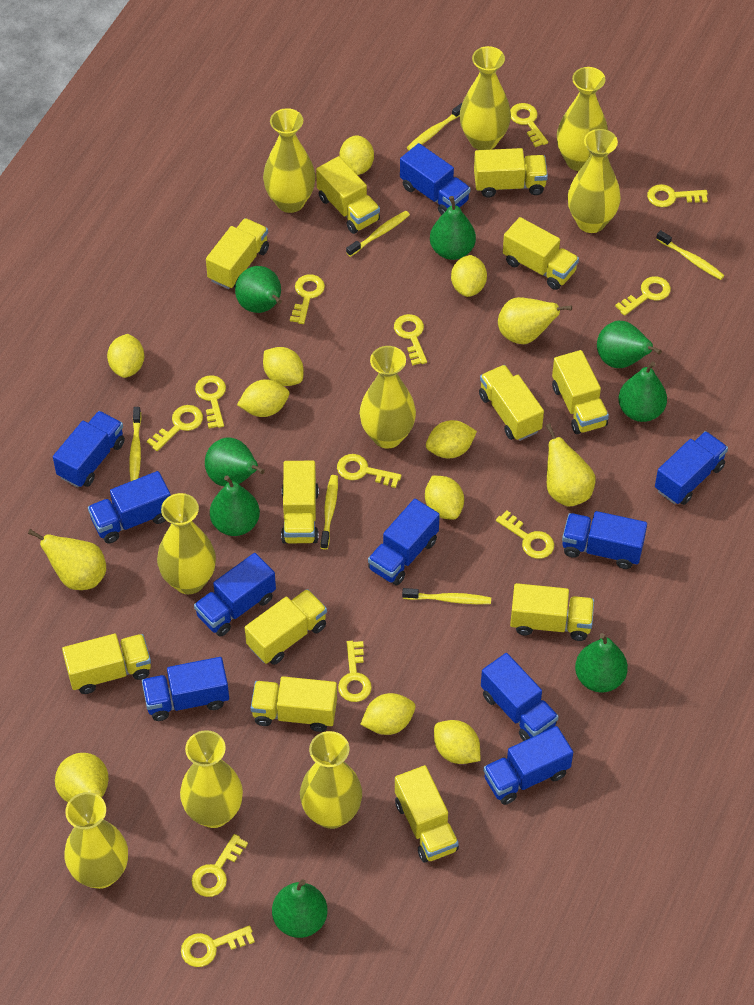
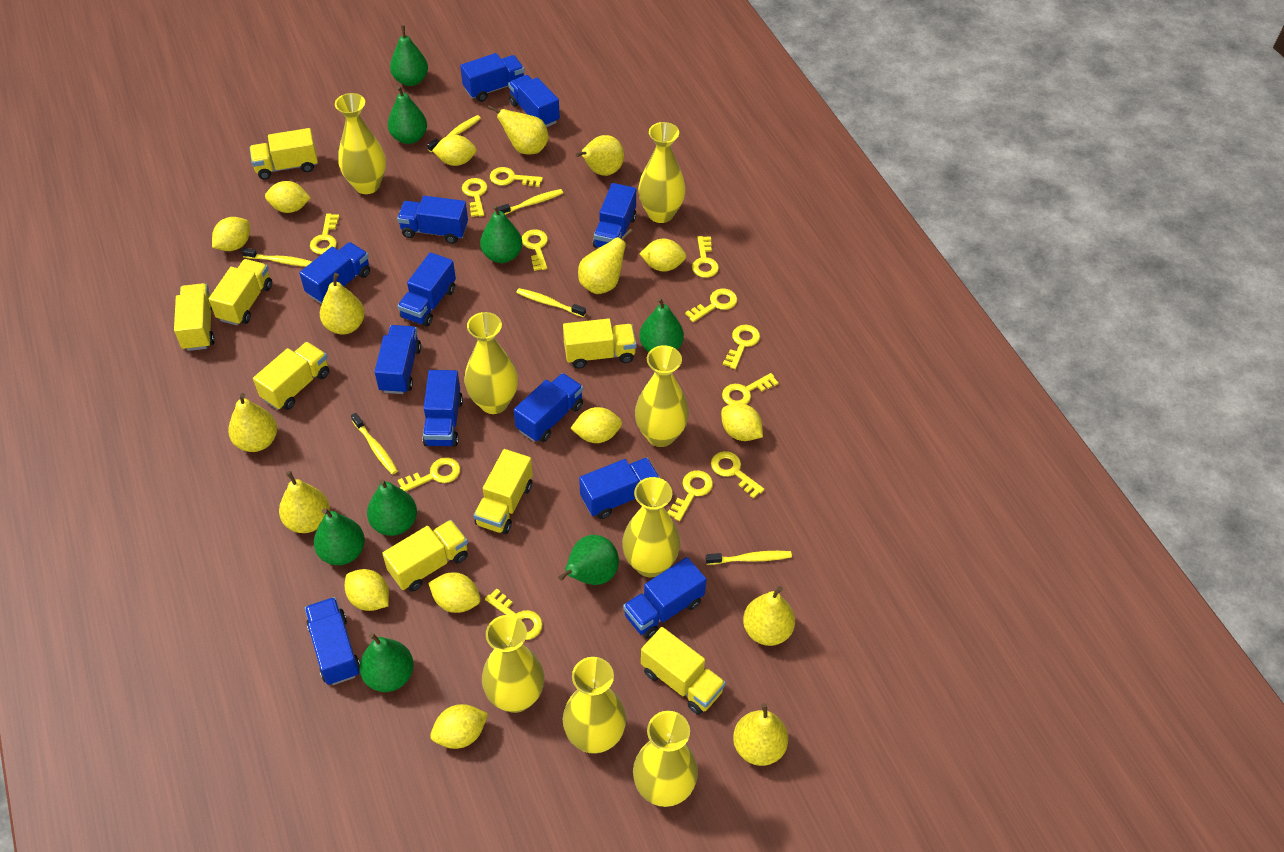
blue truck: [53,411,125,488] [88,471,171,543] [142,657,229,721] [194,553,276,637] [368,499,440,585] [400,143,471,215] [481,653,559,741] [483,726,573,805] [562,511,647,569] [655,431,728,505] = 10 -> [299,242,370,304] [305,597,360,685] [375,325,421,394] [397,196,468,244] [398,252,456,327] [422,370,463,447] [460,53,525,102] [508,75,560,127] [514,373,583,442] [579,458,660,519] [593,183,637,248] [623,557,706,639] = 12
yellow pear: [28,529,106,590] [55,753,108,802] [498,297,572,344] [546,423,596,507] = 4 -> [228,393,277,452] [279,471,330,533] [320,273,365,335] [487,105,548,155] [576,135,624,176] [578,229,633,294] [733,703,788,766] [743,586,795,646] = 8
yellow truck: [62,634,151,694] [206,218,269,289] [245,589,327,665] [251,676,337,732] [281,461,319,544] [316,156,380,234] [395,765,459,863] [474,148,548,198] [479,365,544,441] [503,217,579,290] [510,583,594,641] [552,350,609,434] = 12 -> [174,283,215,351] [209,259,272,325] [250,128,318,180] [253,342,329,410] [382,520,468,592] [474,449,533,534] [563,318,637,369] [641,627,726,715] = 8
yellow vase: [64,792,128,889] [157,493,216,594] [180,730,243,828] [263,108,316,213] [300,731,362,829] [360,346,416,449] [460,46,511,150] [557,67,608,171] [568,129,621,233] = 9 -> [335,93,386,194] [465,312,518,414] [482,615,544,713] [563,657,626,754] [622,477,680,577] [633,711,698,807] [635,345,689,447] [638,122,686,223] = 8

